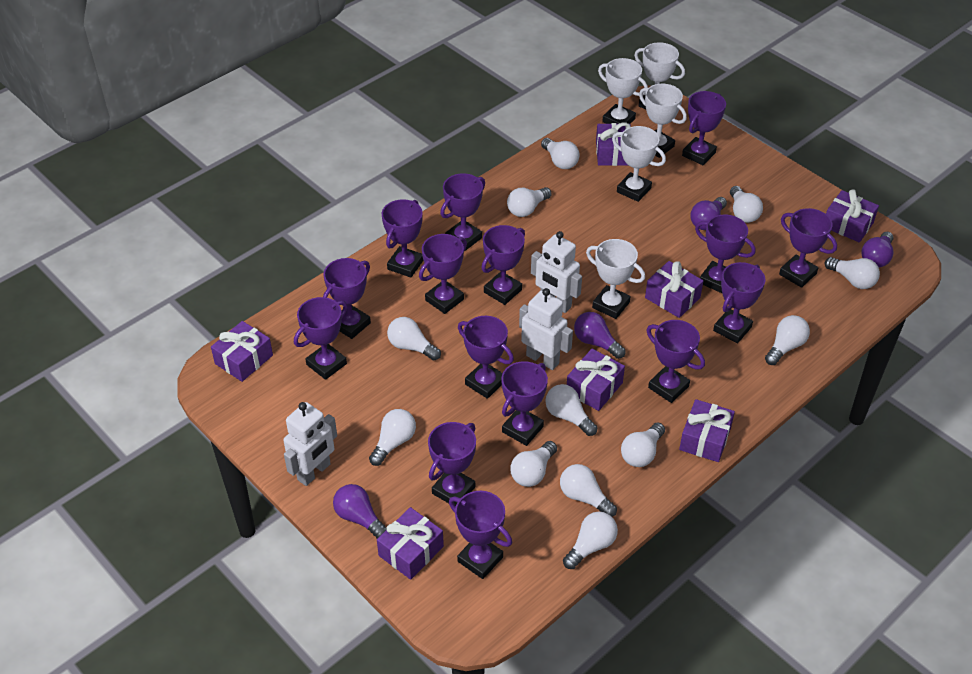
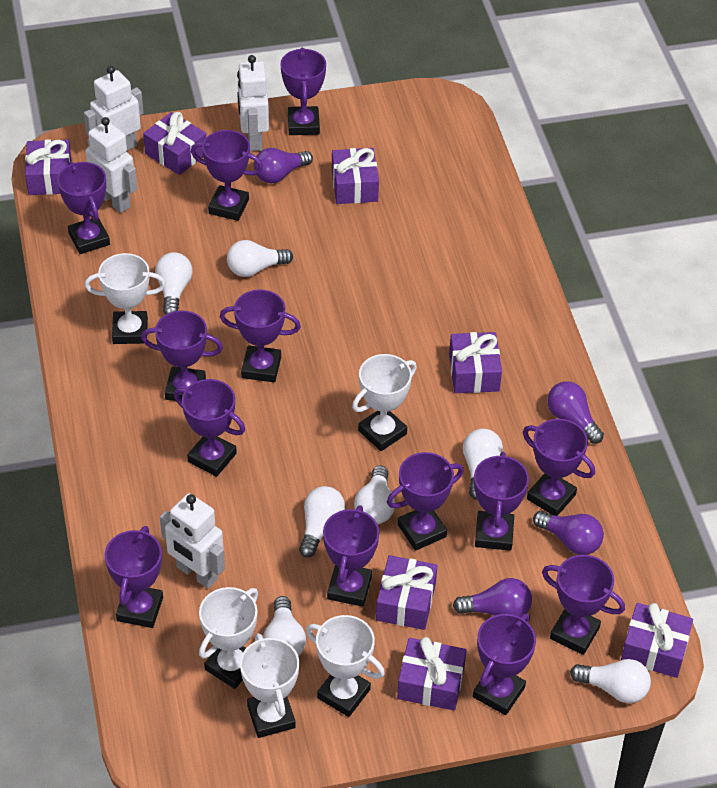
purple trophy: [294,297,347,380] [323,258,371,339] [382,199,423,278] [419,234,467,314] [428,422,476,506] [440,173,485,251] [449,491,512,579] [458,316,514,399] [482,225,525,305] [501,361,548,446] [646,320,705,403] [682,91,726,165] [695,215,756,293] [713,262,766,343] [779,208,837,288] = 15 -> [57,162,110,254] [105,526,163,628] [141,310,223,401] [174,379,245,477] [191,130,263,221] [220,289,301,382] [280,48,326,135] [323,505,379,607] [387,452,464,551] [473,614,536,715] [474,452,529,551] [523,419,595,516] [542,555,625,655] = 13
white light bulb: [369,409,416,466] [387,317,441,360] [507,187,552,217] [510,441,557,487] [541,138,579,169] [545,384,597,436] [560,464,617,517] [563,512,618,569] [621,423,665,467] [730,186,763,223] [765,315,810,365] [825,257,880,289] = 12 -> [155,252,192,315] [227,240,293,277] [263,596,306,656] [299,486,345,558] [354,466,395,524] [463,429,503,500] [570,659,651,703] = 7
white robot: [283,402,337,486] [519,288,573,370] [531,231,582,313] = 3 -> [84,66,144,151] [86,117,138,213] [160,493,225,589] [237,55,269,151] = 4

